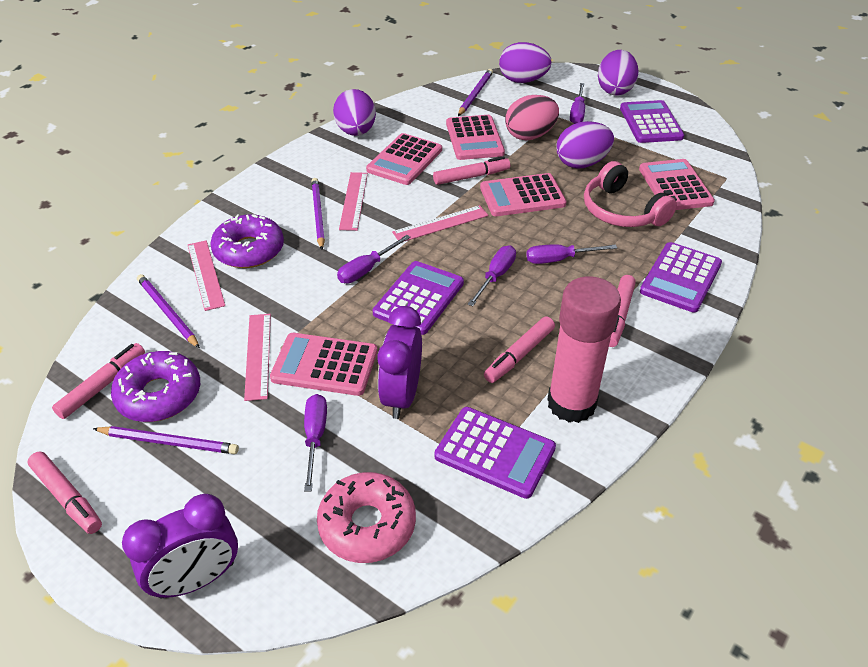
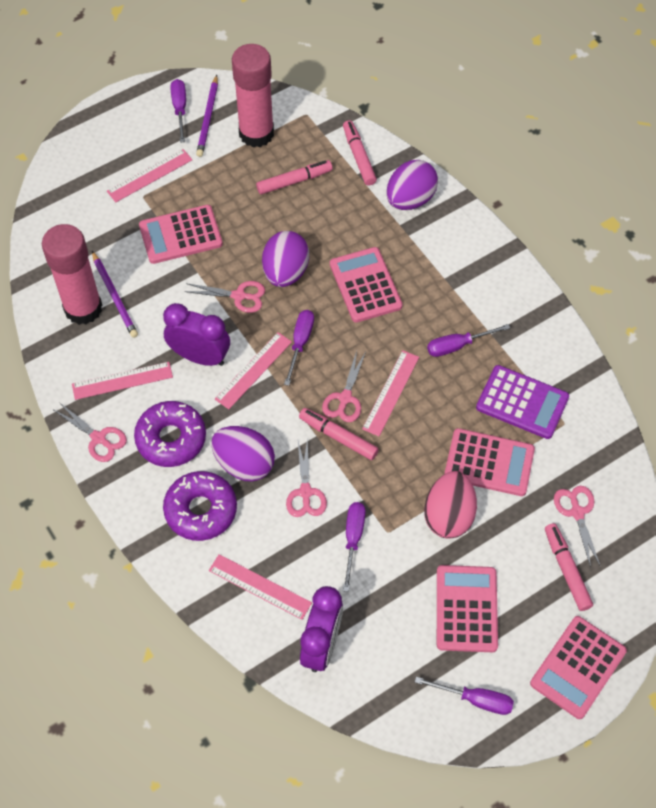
pink donut: [317,472,416,563] = 1 -> none = 0
pink glue stick: [547,276,621,423] = 1 -> [42,224,102,325] [232,44,274,147] = 2
pink headphones: [584,161,677,227] = 1 -> none = 0
pink marker: [27,451,102,534] [52,343,145,419] [433,156,510,185] [484,316,555,383] [609,275,636,347] = 5 -> [256,160,333,195] [299,408,379,460] [343,120,377,186] [545,523,593,611] = 4
pink ruler: [188,240,225,311] [244,314,271,401] [339,172,368,231] [392,205,488,242] = 4 -> [72,362,173,400] [107,149,192,202] [209,554,312,620] [215,332,292,409] [362,350,419,436] = 5
pink scissors: none = 0 -> [54,402,127,462] [184,281,265,313] [286,440,327,517] [322,351,366,422] [554,486,601,568] = 5
purple calculator: [372,261,464,335] [435,407,556,499] [620,100,684,143] [640,242,722,313] = 4 -> [476,365,569,439] = 1
purple egg: [333,89,376,136] [499,42,552,83] [557,121,614,169] [598,50,638,95] = 4 -> [211,426,275,482] [262,231,309,287] [386,160,438,210] = 3
purple pencil: [93,426,239,454] [137,274,200,349] [311,178,325,250] [458,69,493,116] = 4 -> [92,251,138,338] [196,75,218,157] = 2

